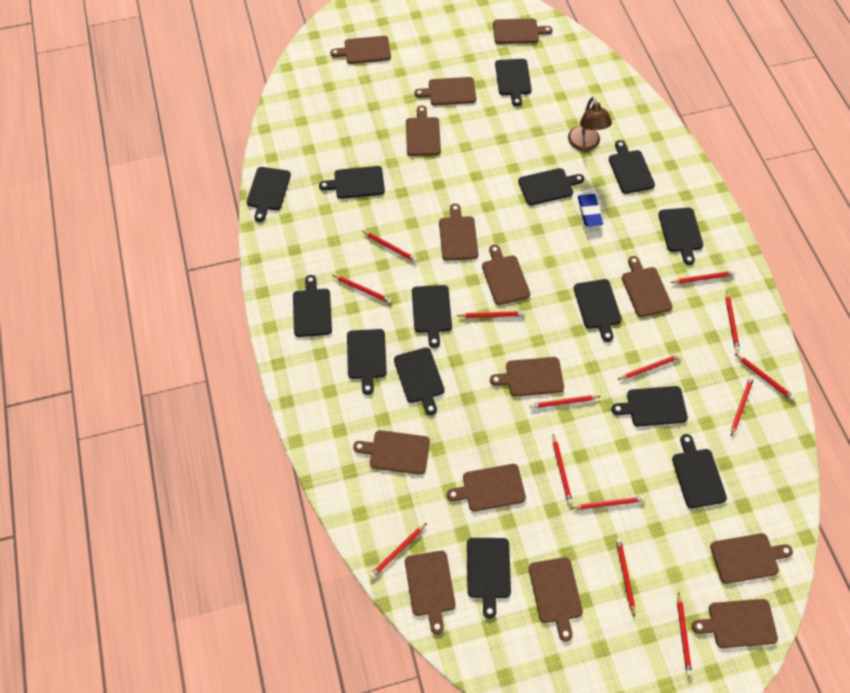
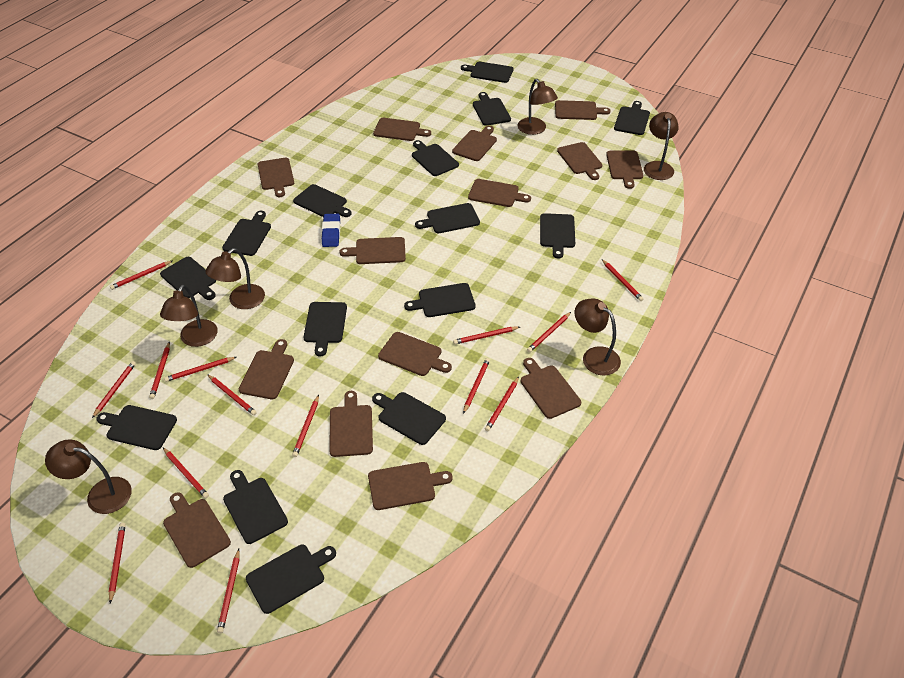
black cutting board: [247,167,291,222] [293,275,332,337] [319,166,385,199] [347,329,387,395] [394,347,444,415] [412,285,452,348] [467,538,511,619] [495,59,532,107] [518,168,584,205] [574,279,622,342] [609,140,655,194] [611,386,688,427] [658,208,703,265] [672,434,727,508] = 14 -> [96,405,177,450] [160,257,216,300] [222,211,271,256] [223,470,288,544] [246,545,336,614] [293,184,352,217] [304,302,347,357] [372,392,446,445] [404,283,476,317] [412,140,459,176] [415,203,480,233] [461,62,514,83] [473,92,511,126] [540,213,575,259] [614,101,650,135] = 15
brown lamp: [568,97,612,151] = 1 -> [45,439,132,514] [160,285,218,347] [205,248,265,309] [518,79,558,135] [575,298,621,375] [644,112,679,180] = 6

